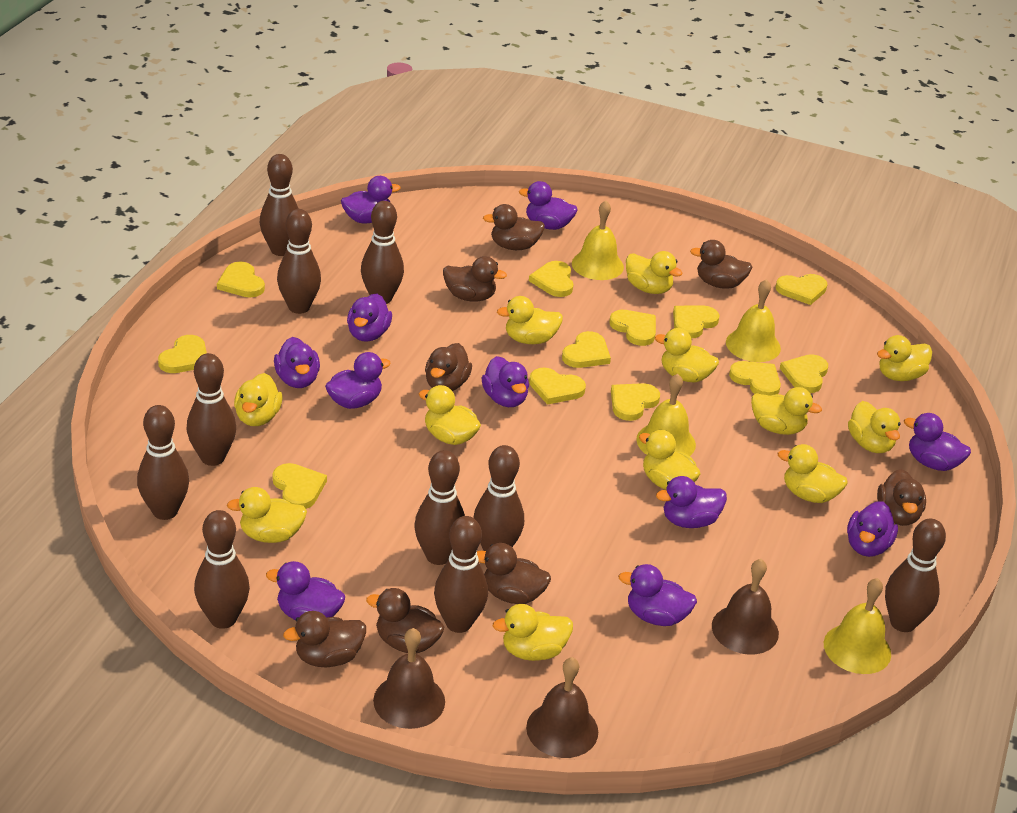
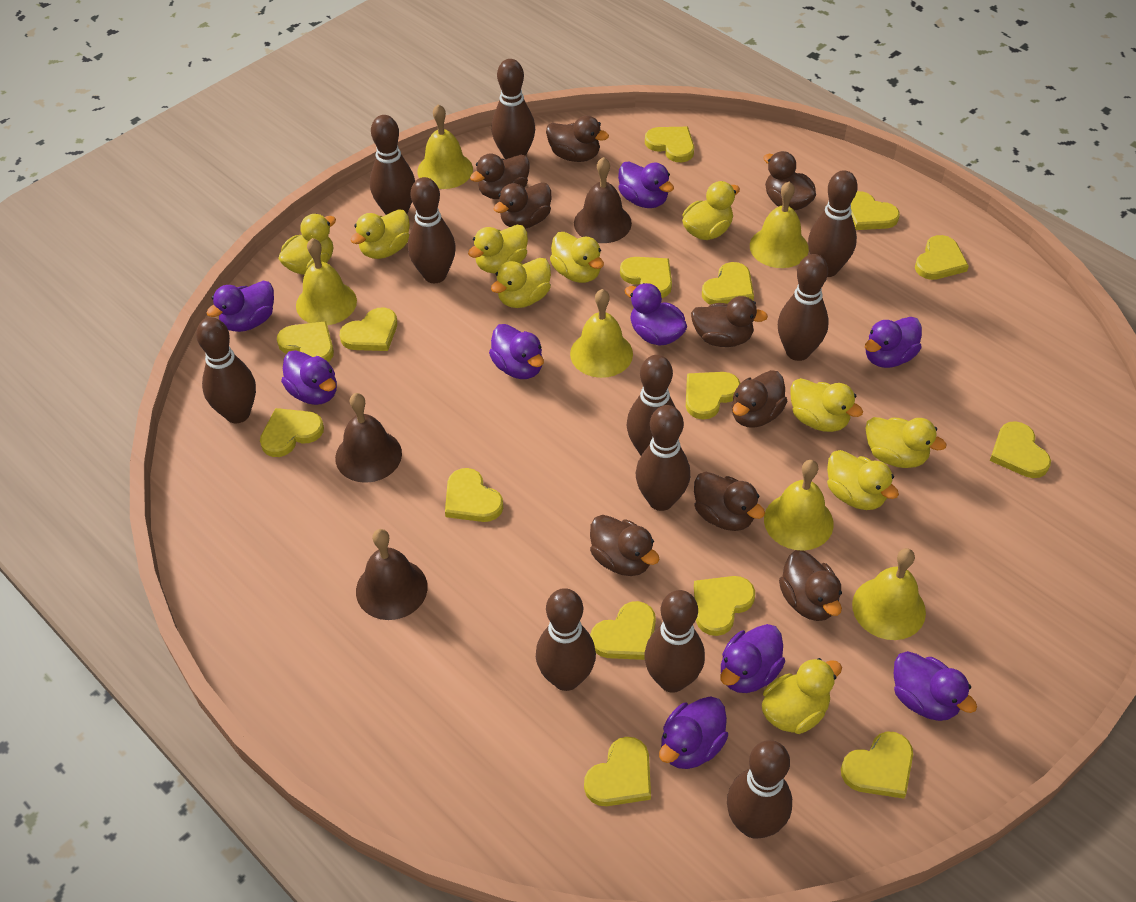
brown bowling pin: [137,405,189,520] [187,353,236,466] [194,510,250,629] [259,154,299,256] [277,209,321,314] [361,201,404,304] [414,450,465,565] [434,516,488,633] [473,445,524,551] [885,519,946,632] = 10 -> [196,317,256,423] [370,115,415,215] [408,177,456,283] [491,59,535,159] [536,588,596,691] [627,355,676,456] [636,405,690,511] [644,590,705,693] [727,740,792,839] [778,254,829,361] [808,170,858,277] = 11
brown duck: [283,611,366,667] [366,588,444,654] [425,343,472,391] [443,256,507,302] [477,543,551,604] [483,204,545,250] [690,240,752,289] [877,469,926,526] = 8 -> [470,153,530,199] [494,182,551,229] [546,115,609,162] [590,515,660,576] [691,296,768,347] [694,472,765,531] [732,370,787,428] [763,151,816,211] [779,550,842,621] = 9
purple duck: [266,561,345,621] [274,337,320,388] [325,352,391,409] [341,176,401,224] [347,293,392,342] [481,356,529,407] [519,181,578,230] [618,564,697,626] [656,476,727,528] [847,501,898,557] [904,413,971,471] = 11 -> [206,281,274,332] [281,350,337,405] [489,324,544,379] [618,161,674,208] [624,283,687,346] [659,696,728,769] [720,624,785,693] [865,317,922,368] [894,651,977,721] = 9
yellow bell: [572,200,624,280] [636,374,696,456] [726,279,781,362] [824,578,891,674] = 4 -> [296,238,357,325] [417,104,473,189] [570,289,633,378] [750,181,809,268] [764,460,834,551] [852,548,926,640] = 6
yellow duck: [227,487,307,543] [234,373,282,426] [419,385,481,445] [492,604,573,661] [497,296,563,344] [626,251,683,294] [639,430,701,490] [655,328,719,382] [751,387,822,435] [778,444,848,503] [848,401,901,453] [877,335,932,381] = 12 -> [278,214,336,274] [351,209,410,259] [468,225,528,273] [491,258,551,308] [550,232,604,283] [682,181,740,240] [762,658,842,734] [790,378,863,432] [827,450,899,510] [865,417,946,468] = 10
yellow heart: [158,335,207,373] [217,262,265,298] [273,463,327,509] [529,261,573,297] [529,368,586,405] [562,331,611,368] [609,310,656,346] [611,383,660,421] [673,306,719,338] [729,361,781,396] [776,274,828,305] [780,354,828,393] = 12 -> [260,408,324,457] [277,321,334,362] [340,307,397,351] [445,468,503,522] [584,737,651,806] [590,601,656,660] [620,257,672,298] [645,127,694,162] [686,372,741,419] [694,576,755,636] [702,262,754,305] [841,731,913,799] [851,191,900,230] [915,235,969,280] [990,421,1051,478] = 15

